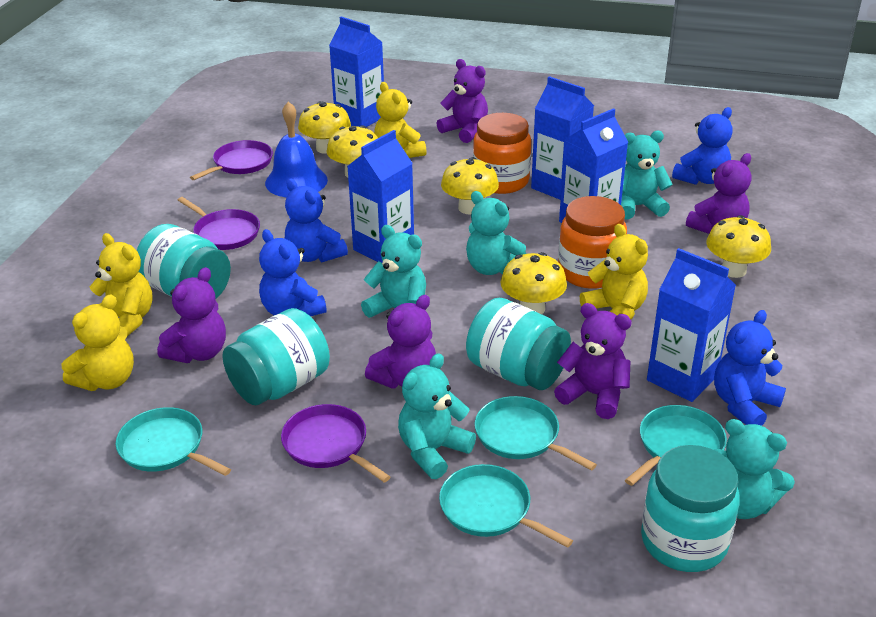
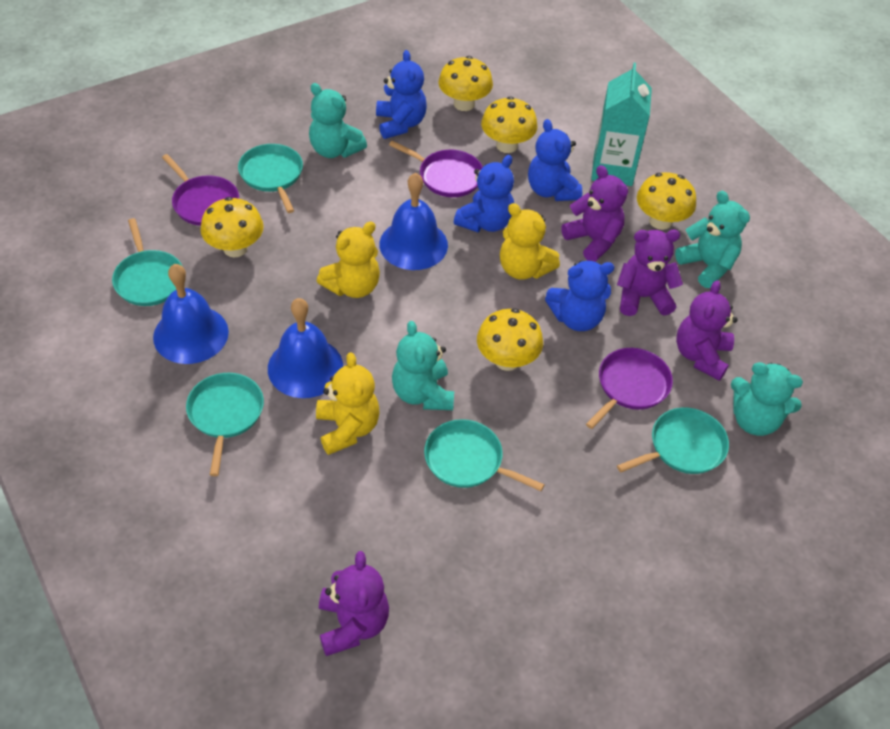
blue bell: [265,101,328,197] = 1 -> [153,264,229,364] [268,298,343,398] [379,173,448,270] = 3
blue carton: [329,17,384,127] [347,130,414,263] [531,76,594,200] [559,108,628,223] [647,248,736,402] = 5 -> none = 0
orange jar: [473,113,531,194] [558,196,627,289] = 2 -> none = 0
purple teddy bear: [157,267,226,363] [365,295,436,389] [436,59,488,143] [554,303,632,419] [686,153,751,234] = 5 -> [319,551,389,656] [561,165,628,262] [617,229,683,316] [676,280,738,381] = 4
turquoise carton: none = 0 -> [591,63,652,186] = 1
turquoise jar: [137,224,231,300] [222,308,330,405] [466,298,571,390] [641,445,740,572] = 4 -> none = 0
turquoise pan: [116,407,231,476] [439,464,573,548] [474,396,597,471] [625,405,727,486] = 4 -> [112,218,183,306] [186,373,264,476] [238,144,303,213] [424,419,545,491] [617,407,729,474] = 5
turquoise teddy bear: [361,225,426,318] [398,353,476,479] [466,191,526,275] [621,131,673,220] [714,419,795,519] = 5 -> [309,83,367,158] [392,321,454,410] [675,191,750,288] [731,362,803,436] = 4
yellow teddy bear: [61,294,134,391] [89,233,153,336] [374,82,427,158] [580,224,648,319] = 4 -> [316,352,380,455] [317,222,380,298] [500,203,560,280] = 3

